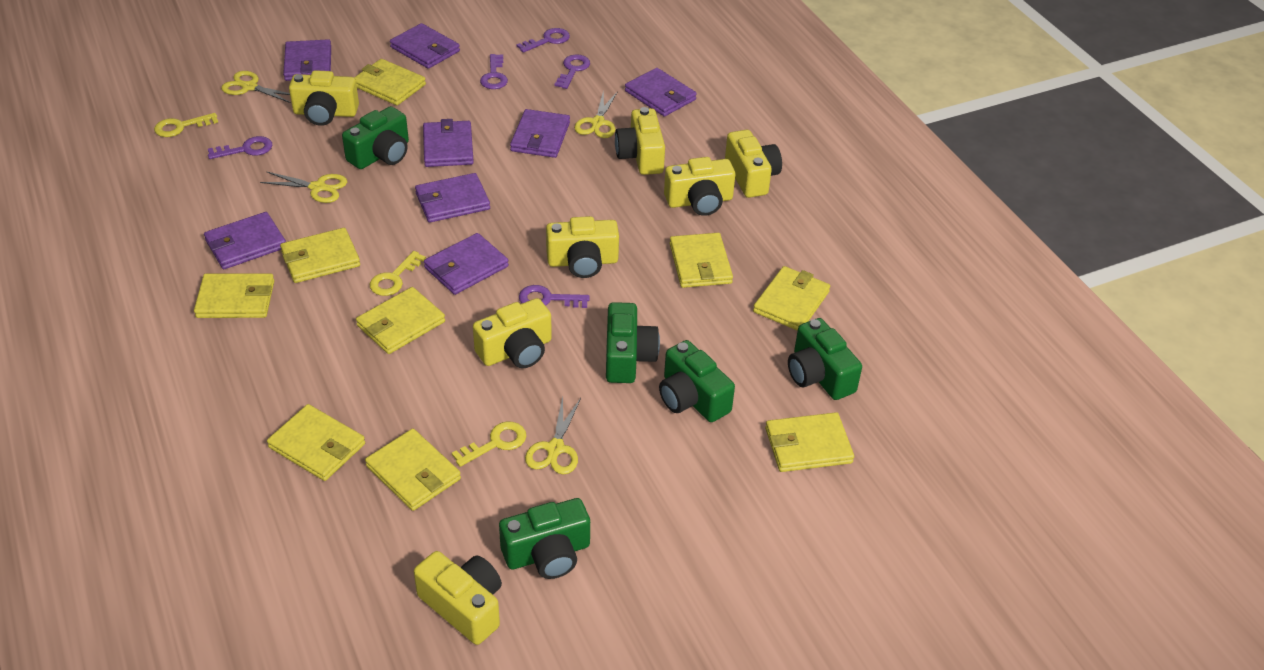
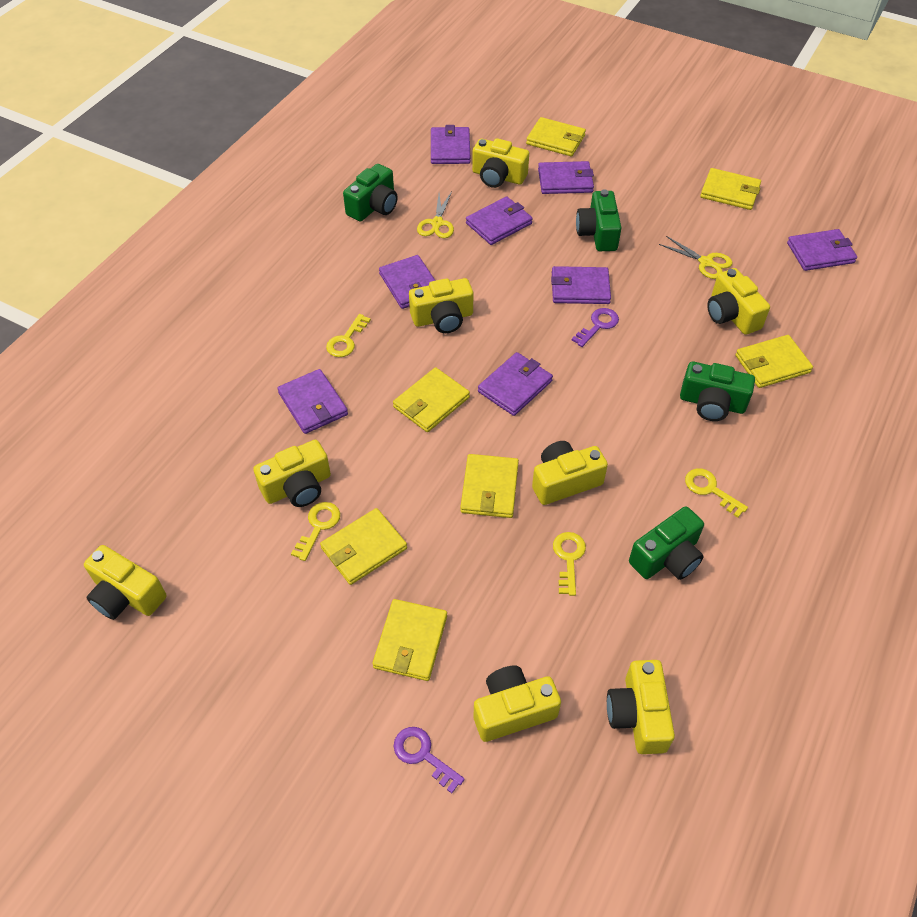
green camera: [342,106,409,169] [499,498,590,579] [606,302,660,383] [659,340,735,422] [788,318,862,400] = 5 -> [343,164,398,222] [576,189,622,251] [629,506,704,580] [680,362,755,421] = 4
purple key: [208,136,272,159] [480,54,508,89] [517,28,570,53] [519,285,590,308] [554,54,590,89] = 5 -> [394,727,465,793] [572,308,619,347] = 2
yellow camera: [289,70,359,126] [414,551,502,645] [473,298,552,368] [546,216,619,278] [615,107,665,175] [664,157,735,216] [725,130,782,198] = 7 -> [84,545,167,620] [253,440,331,507] [409,278,473,333] [472,138,529,188] [473,666,561,742] [532,441,608,505] [607,660,675,754] [707,268,770,335] = 8
yellow key: [154,113,218,137] [370,251,426,296] [452,421,526,467] = 3 -> [291,502,340,561] [326,314,371,357] [553,532,586,596] [685,468,748,518] = 4
yellow scissors: [221,71,291,103] [260,171,347,203] [525,397,581,475] [574,90,618,138] = 4 -> [417,191,454,238] [659,236,732,279] = 2
yellow wallet: [194,273,274,318] [267,404,365,481] [280,228,360,283] [354,59,426,105] [356,287,445,354] [365,429,461,511] [670,233,733,288] [753,266,830,331] [765,412,854,472] = 9 -> [320,508,407,585] [372,599,447,681] [393,367,470,432] [460,454,519,518] [526,117,586,156] [700,168,761,210] [735,335,813,388] = 7

